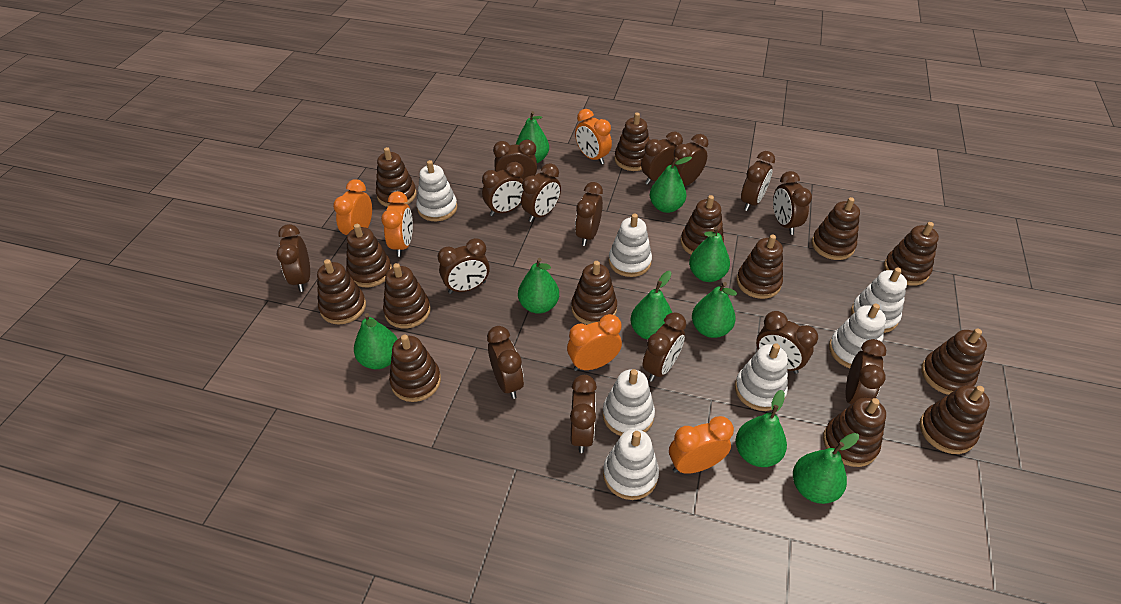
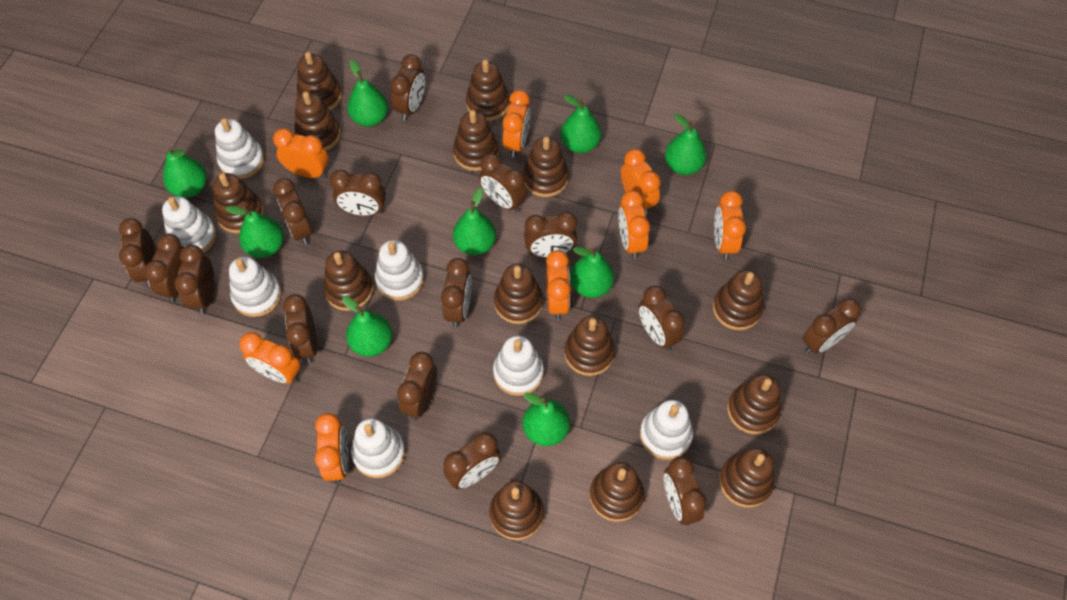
orange clock: [333,179,372,235] [381,191,413,257] [567,314,622,371] [575,109,612,165] [669,416,734,474] = 5 -> [239,332,301,384] [273,128,329,178] [315,413,349,483] [503,90,531,157] [546,250,571,320] [618,190,650,259] [621,149,661,215] [714,191,746,260] = 8

